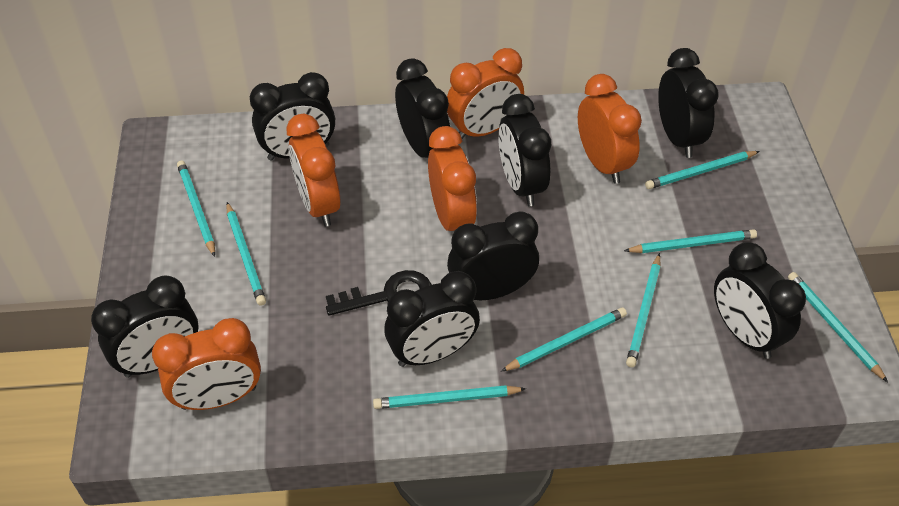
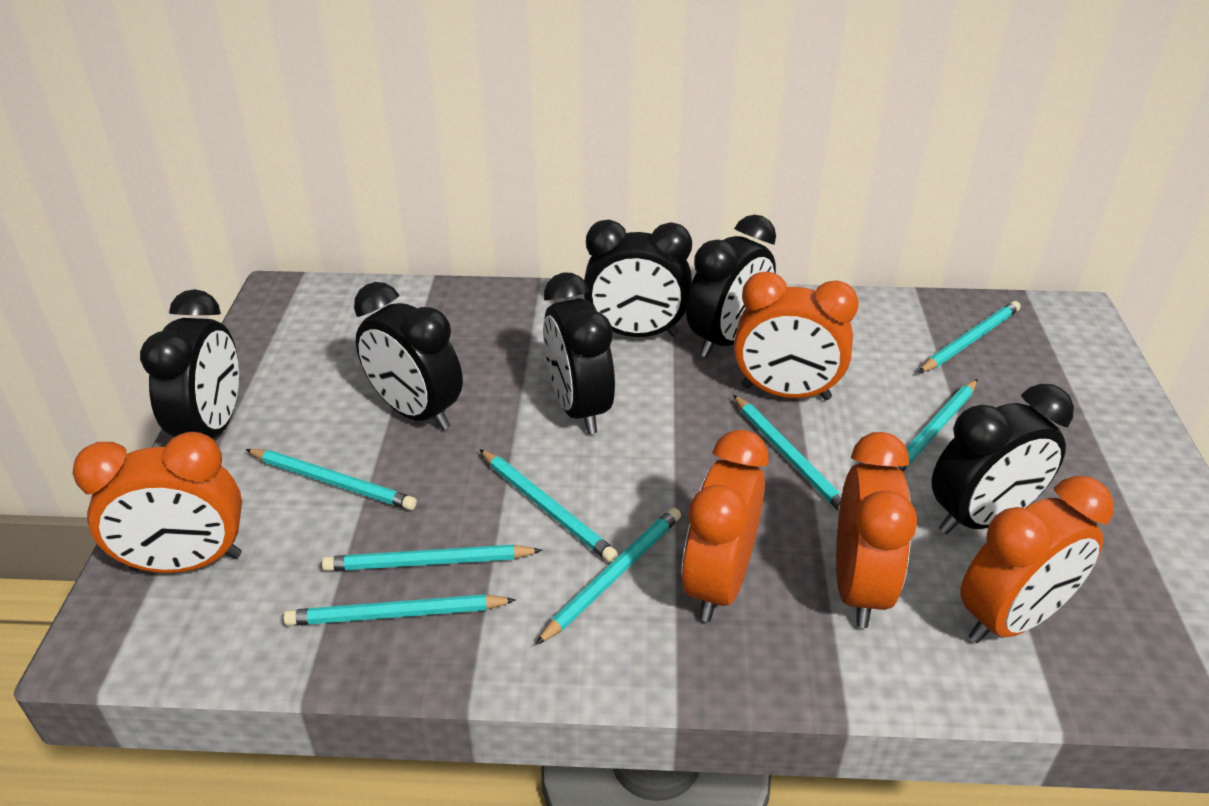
black clock: [91,275,198,378] [250,72,335,161] [384,271,480,367] [395,58,450,158] [447,212,539,300] [498,94,551,206] [658,48,719,158] [714,242,806,359] = 8 -> [140,289,239,438] [354,282,463,430] [543,273,615,434] [584,220,692,337] [686,215,776,357] [931,384,1074,534] = 6
black key: [326,270,432,316] = 1 -> none = 0

